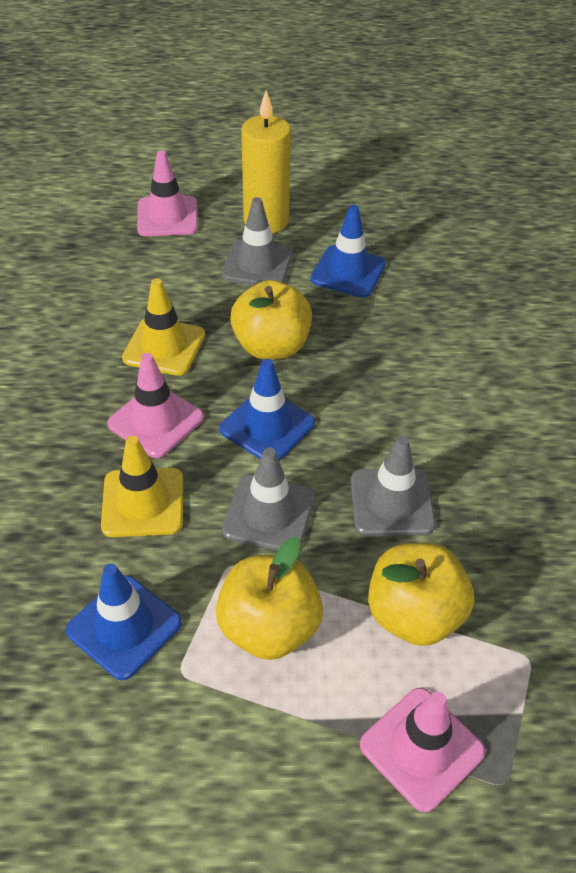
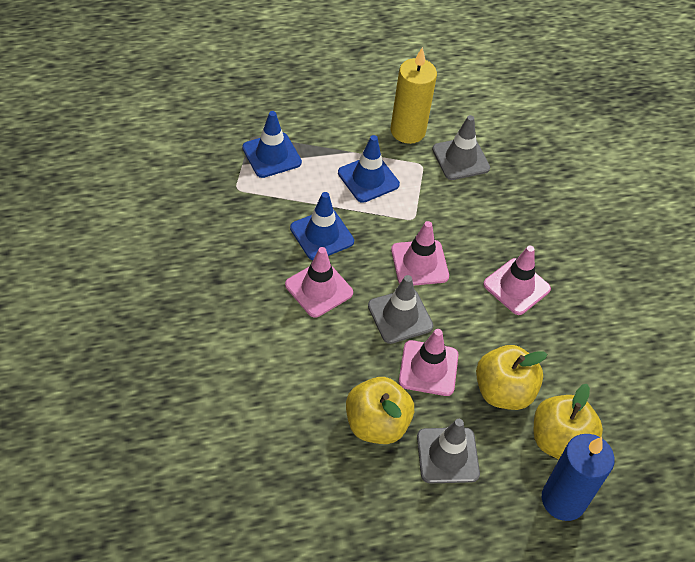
blue candle: none = 0 -> [542,434,615,521] = 1
pink traffic cone: [107,353,204,458] [137,150,198,236] [360,688,485,813] = 3 -> [285,247,353,318] [391,221,449,286] [399,329,458,396] [483,246,551,315] = 4
yellow traffic cone: [101,436,183,537] [122,278,205,376] = 2 -> none = 0

